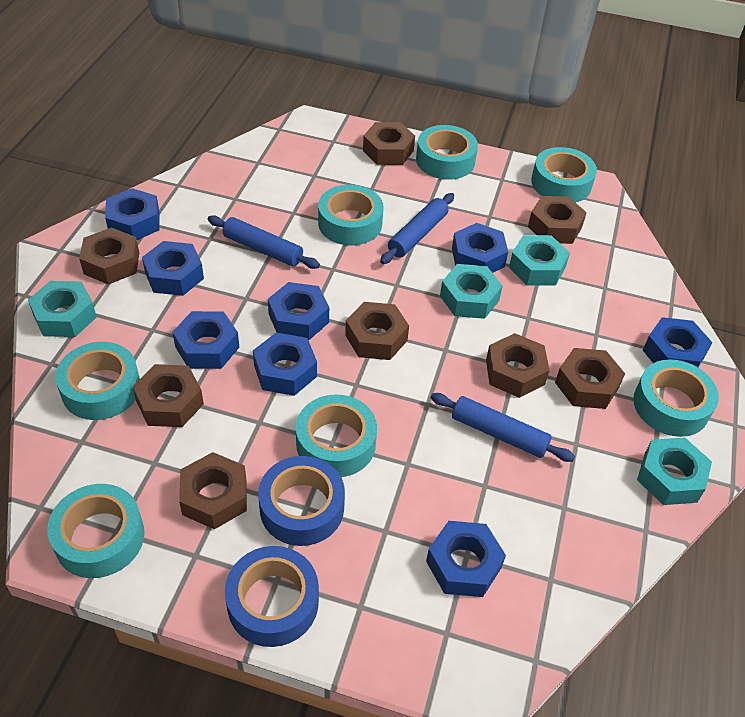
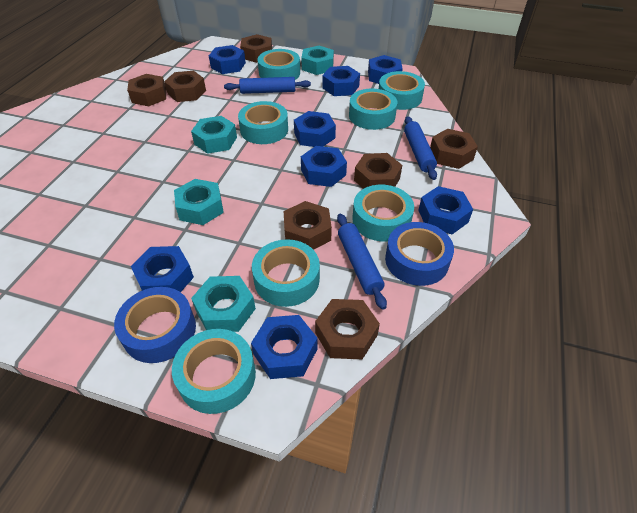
brown nut: [79,228,139,285] [132,364,204,427] [179,452,247,529] [345,302,409,360] [363,122,415,165] [486,333,550,398] [528,196,587,244] [555,348,625,409] = 8 -> [127,74,166,106] [164,71,206,102] [240,34,272,63] [284,201,332,250] [315,299,380,359] [354,153,402,189] [430,129,478,169] = 7

